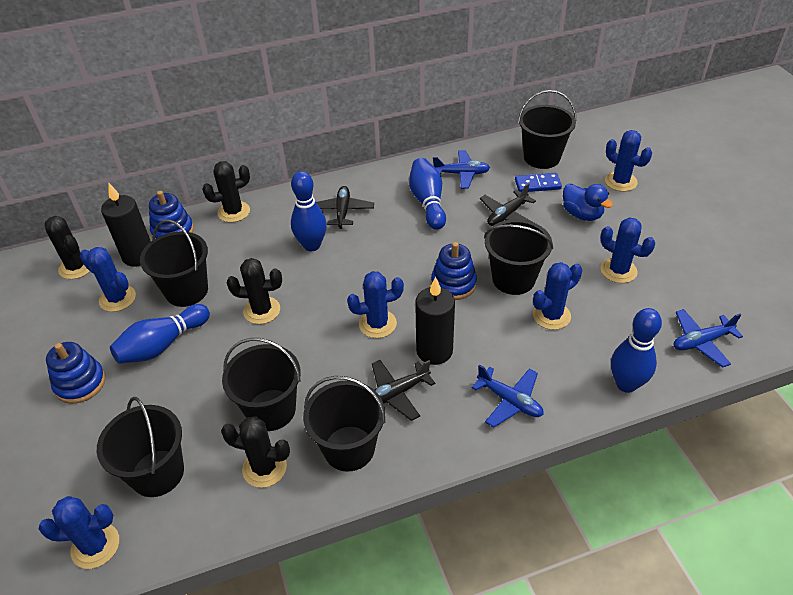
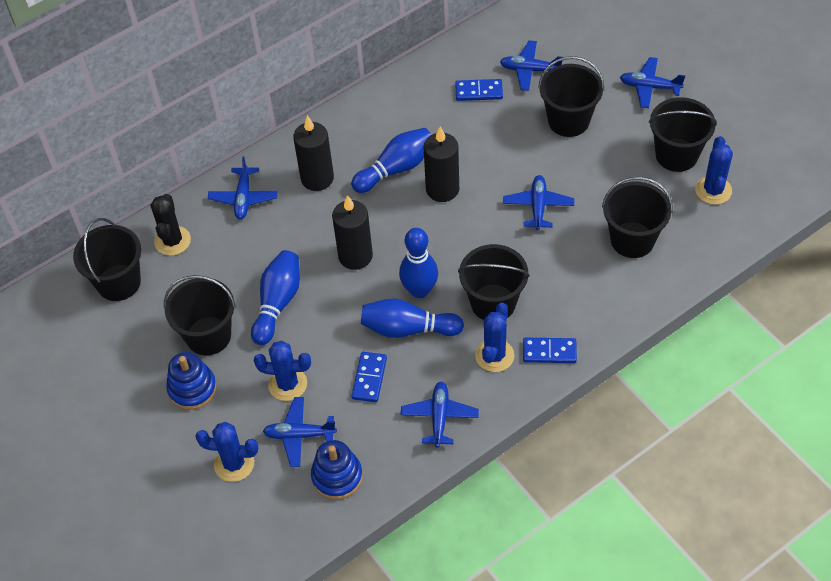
black cactus: [45,216,90,279] [202,161,250,222] [221,416,290,488] [227,258,282,324] = 4 -> [151,194,191,256] = 1
black candle: [101,183,151,267] [415,277,455,365] = 2 -> [293,115,334,191] [332,195,373,270] [424,127,459,202] = 3
black plane: [316,186,374,229] [372,360,435,421] [480,183,536,226] = 3 -> none = 0
blue cactus: [39,496,119,569] [80,247,136,312] [347,271,404,338] [533,262,582,330] [600,217,655,283] [605,130,652,192] = 6 -> [195,422,258,482] [254,341,311,401] [475,303,514,372] [695,136,733,205] = 4
blue domino: [515,173,562,192] = 1 -> [352,352,387,402] [455,79,503,101] [523,337,577,363] = 3
blue duck: [563,184,613,221] = 1 -> none = 0
blue plane: [433,150,490,189] [472,364,544,428] [673,309,743,368] = 3 -> [208,157,278,219] [263,397,337,467] [401,381,479,448] [500,40,563,91] [503,175,574,230] [620,57,685,108] = 6
blue stacking toy: [46,342,106,404] [149,191,194,239] [431,242,477,300] = 3 -> [166,352,217,410] [311,440,363,500] = 2

